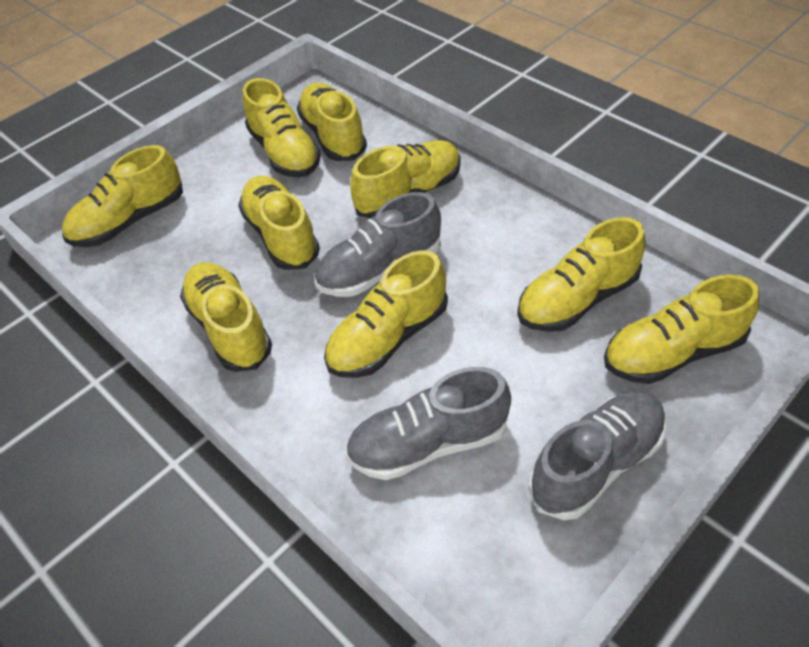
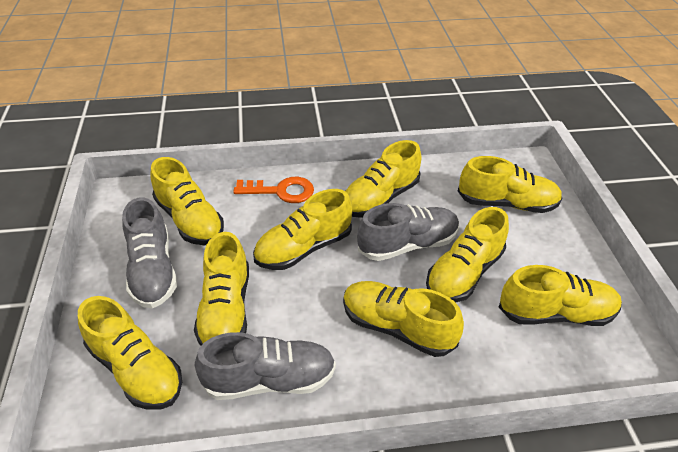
orange key: none = 0 -> [233,177,314,203] = 1

